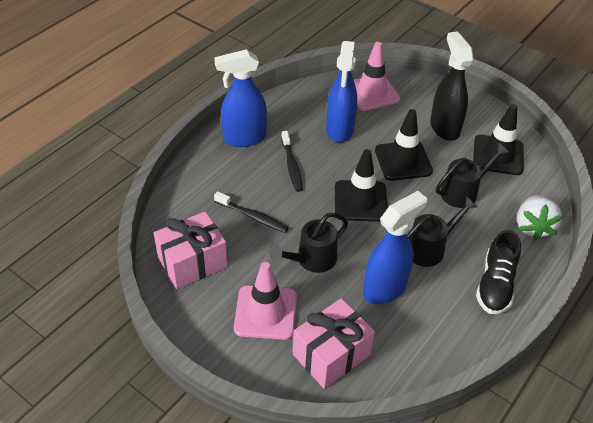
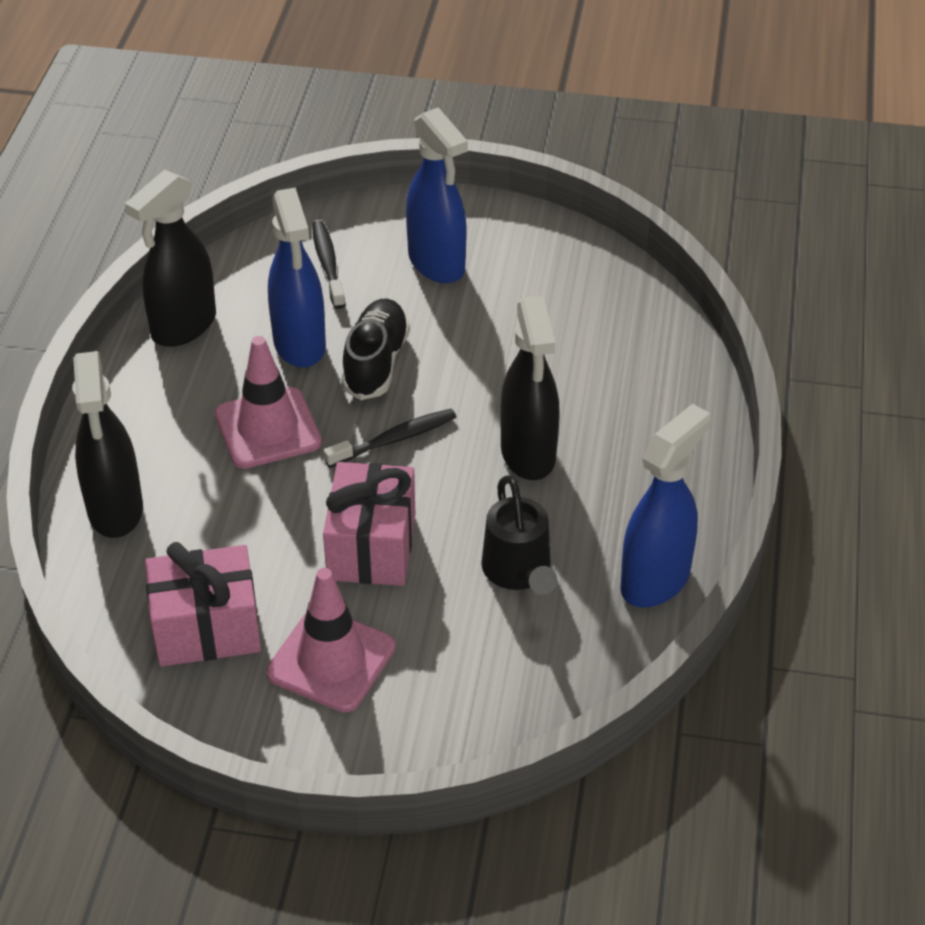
black spray bottle: [430,31,474,141] = 1 -> [72,351,143,538] [125,170,216,347] [500,296,560,480] = 3
black traffic cone: [335,149,388,222] [375,109,433,181] [473,104,524,175] = 3 -> none = 0
black watering can: [269,213,348,273] [407,197,478,267] [436,143,510,208] = 3 -> [481,476,557,595] = 1
white strawberry: [517,195,563,240] = 1 -> none = 0

